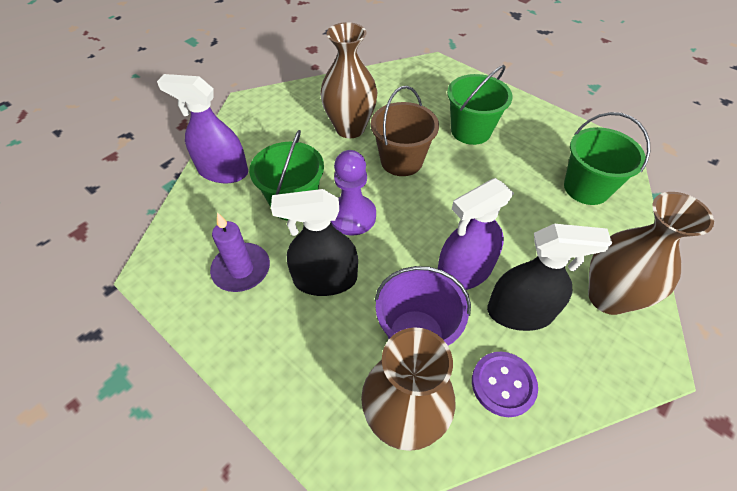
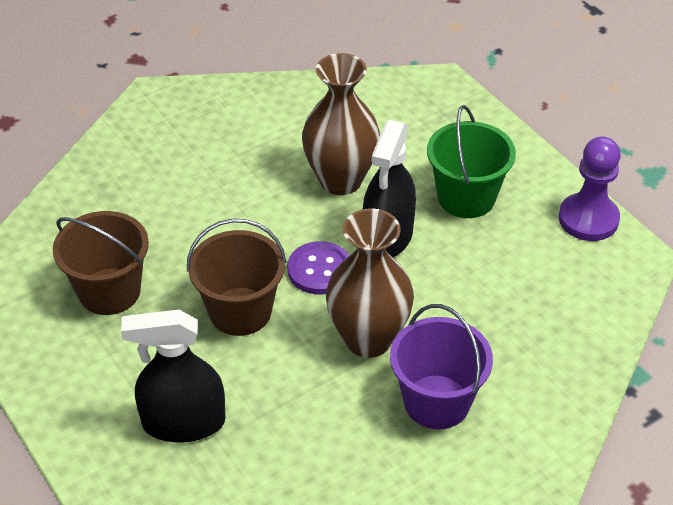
brown bucket: [371,86,439,176] = 1 -> [53,211,149,315] [187,219,286,336] = 2
brown vase: [320,22,378,138] [361,327,455,451] [588,192,714,315] = 3 -> [302,53,380,195] [326,208,414,358] = 2
green bucket: [249,130,324,221] [447,65,513,145] [564,112,650,205] = 3 -> [427,105,516,218] = 1
purple candle: [210,212,270,292] = 1 -> none = 0
purple spray bottle: [157,74,248,183] [438,178,514,290] = 2 -> none = 0

